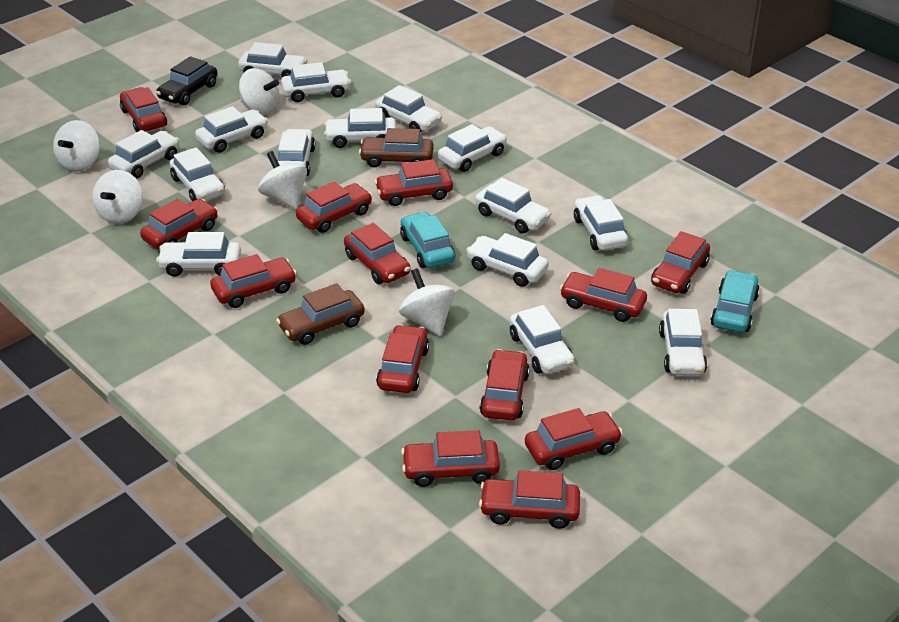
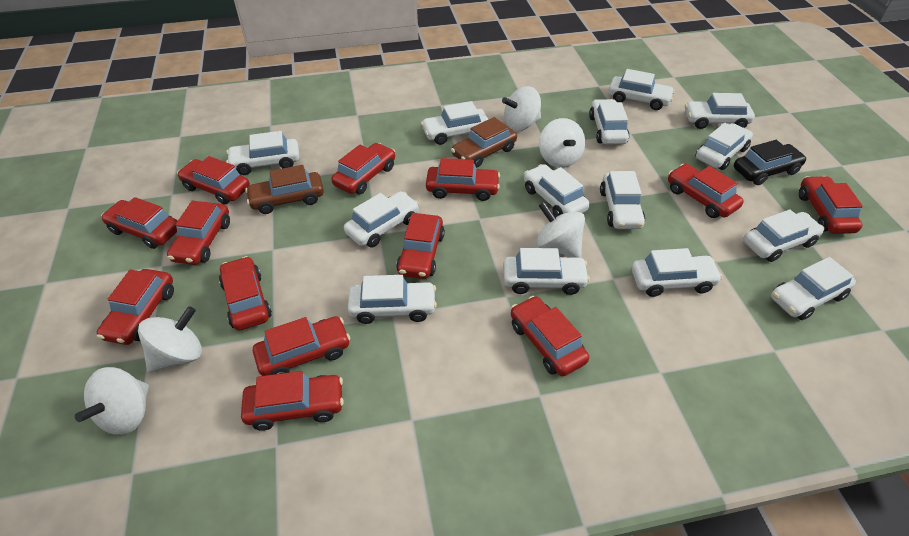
turquoise car: [400,212,455,268] [711,270,760,333] = 2 -> none = 0
white car: [108,130,180,179] [156,232,241,277] [170,147,225,201] [195,106,268,153] [238,42,307,77] [277,129,316,176] [281,62,351,102] [324,108,396,148] [375,85,442,133] [438,124,507,172] [466,233,549,287] [475,178,551,234] [510,305,574,374] [574,195,628,251] [659,309,707,375] = 15 -> [226,131,299,175] [344,191,419,247] [348,275,437,324] [421,101,489,145] [503,248,590,295] [524,164,590,217] [589,99,629,145] [600,171,645,229] [608,69,675,110] [632,248,723,297] [685,93,755,129] [696,123,753,170] [743,209,824,262] [771,257,856,320] = 14

